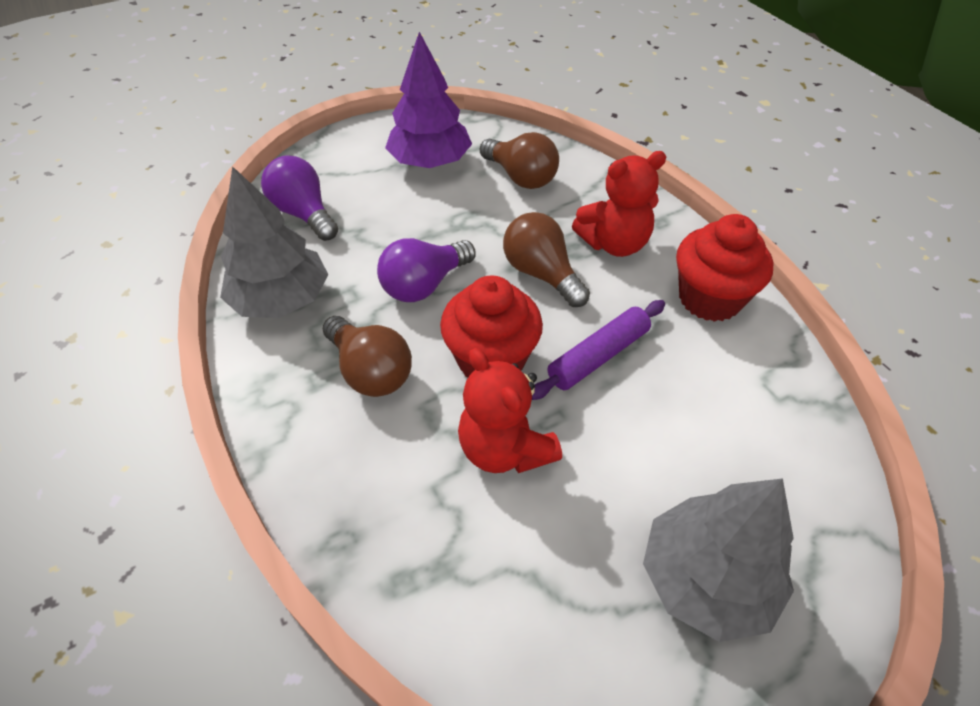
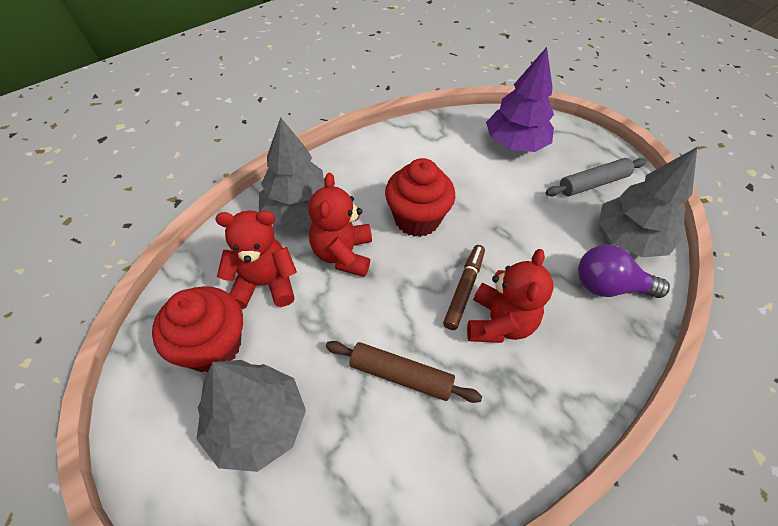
brown light bulb: [322,316,412,397] [480,132,559,189] [503,212,590,307] = 3 -> none = 0
brown marker: none = 0 -> [443,245,485,330] = 1
brown rolling pin: none = 0 -> [326,341,482,403] = 1
grey rolling pin: none = 0 -> [546,158,646,196] = 1
grey tree: [220,166,328,318] [643,478,794,642] = 2 -> [196,360,306,472] [259,117,325,230] [598,147,697,257] = 3
purple light bulb: [261,155,338,241] [377,238,476,302] = 2 -> [578,245,670,298] = 1
purple rolling pin: [532,300,665,400] = 1 -> none = 0
red teddy bear: [458,348,562,473] [572,151,666,257] = 2 -> [215,210,297,309] [309,173,372,277] [467,249,554,343] = 3

